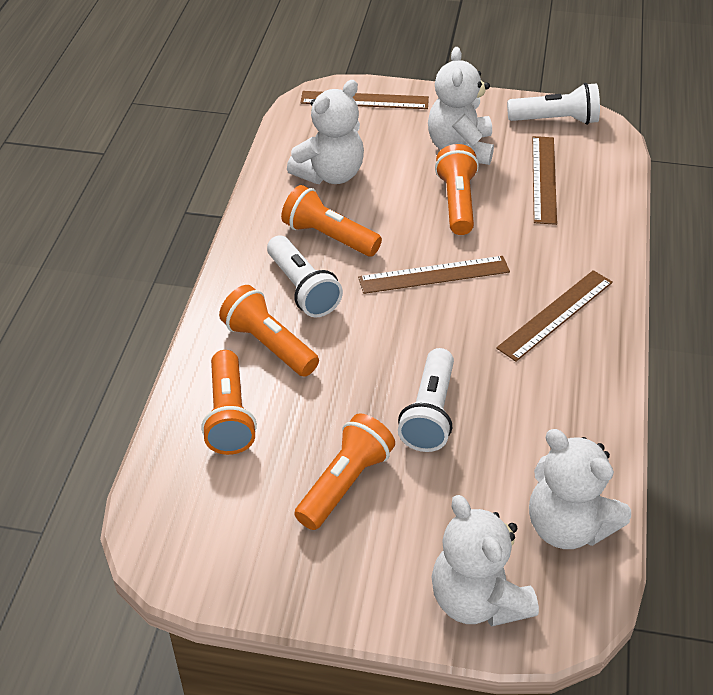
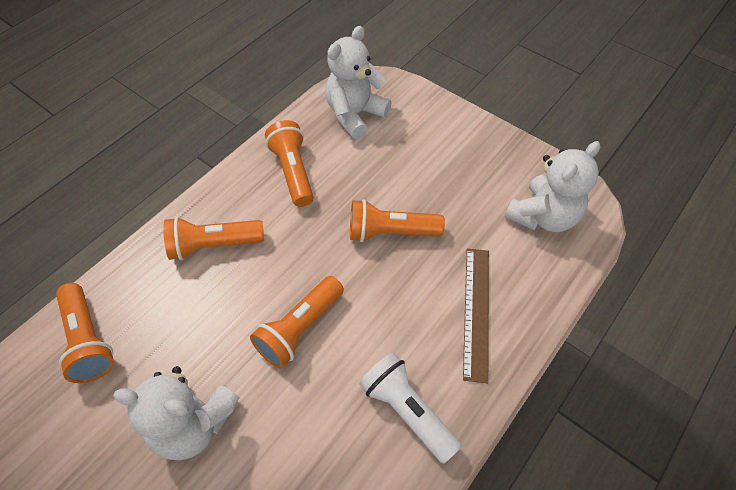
brown ruler: [300,91,429,109] [358,256,510,294] [496,270,613,362] [532,136,557,225] = 4 -> [463,249,489,383] = 1
white flashlight: [267,235,343,318] [398,348,454,452] [507,83,600,125] = 3 -> [359,352,462,464] = 1
white teddy bear: [287,80,364,184] [428,47,494,165] [432,495,539,627] [529,429,631,549] = 4 -> [113,366,240,460] [326,26,391,139] [505,141,600,232] = 3

